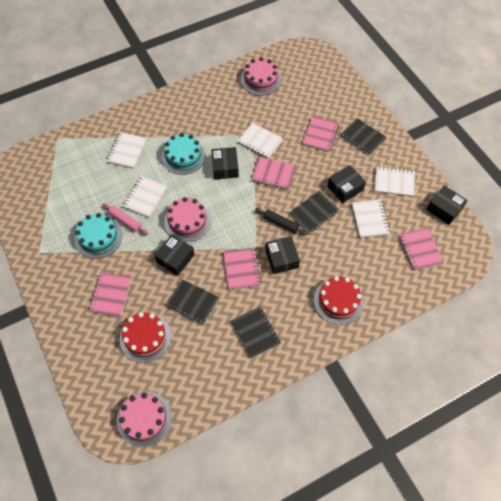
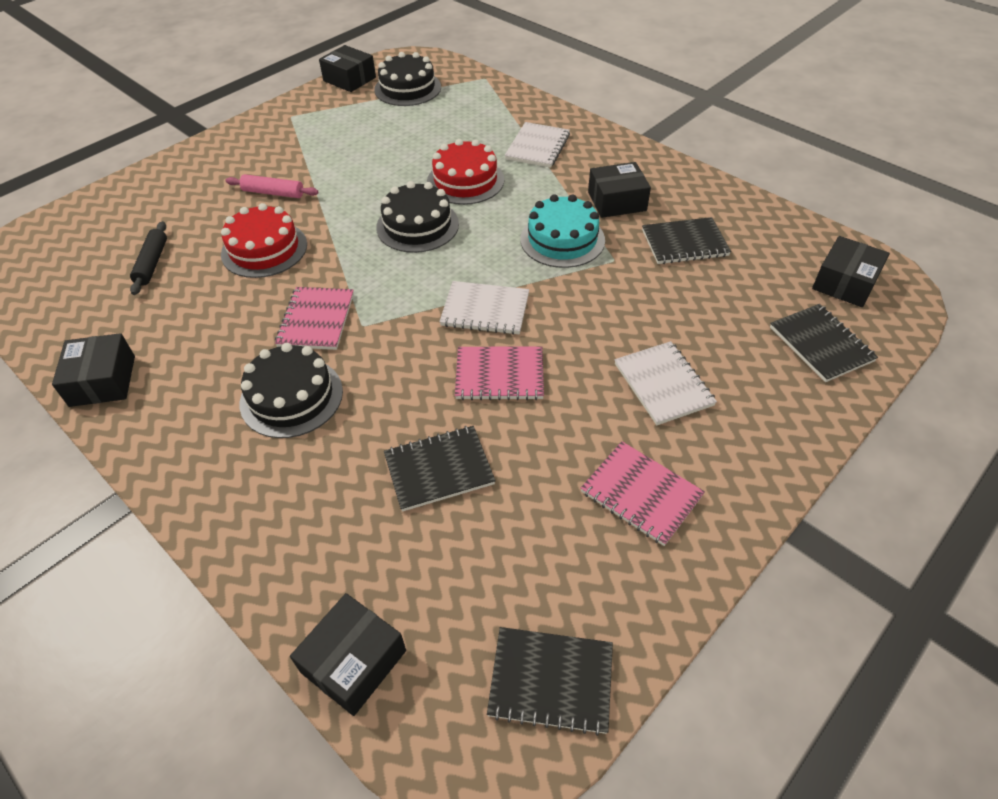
black cake: none = 0 -> [240,343,343,438] [374,52,441,106] [376,181,459,253] = 3
pink cake: [117,391,172,447] [164,197,211,242] [241,57,281,96] = 3 -> none = 0
pink notebook: [89,273,132,317] [224,248,261,290] [251,157,296,190] [302,116,339,152] [399,228,444,271] = 5 -> [275,287,354,350] [455,346,544,400] [581,441,705,546] = 3
turquoise cake: [75,213,122,259] [162,133,205,175] = 2 -> [520,194,605,268] = 1
white notebook: [106,132,146,169] [123,176,167,218] [237,123,283,159] [352,199,390,238] [375,166,415,197] = 5 -> [439,281,529,335] [505,122,570,168] [615,341,717,425] = 3

